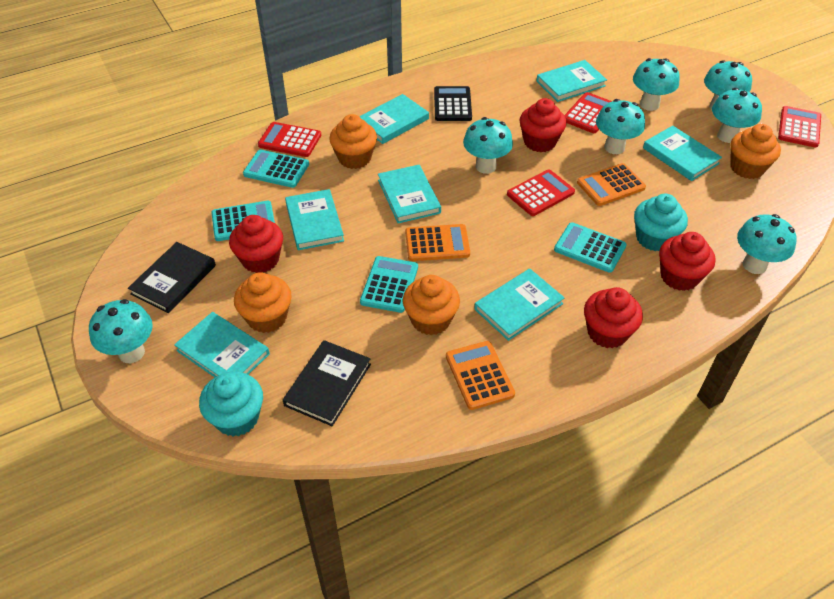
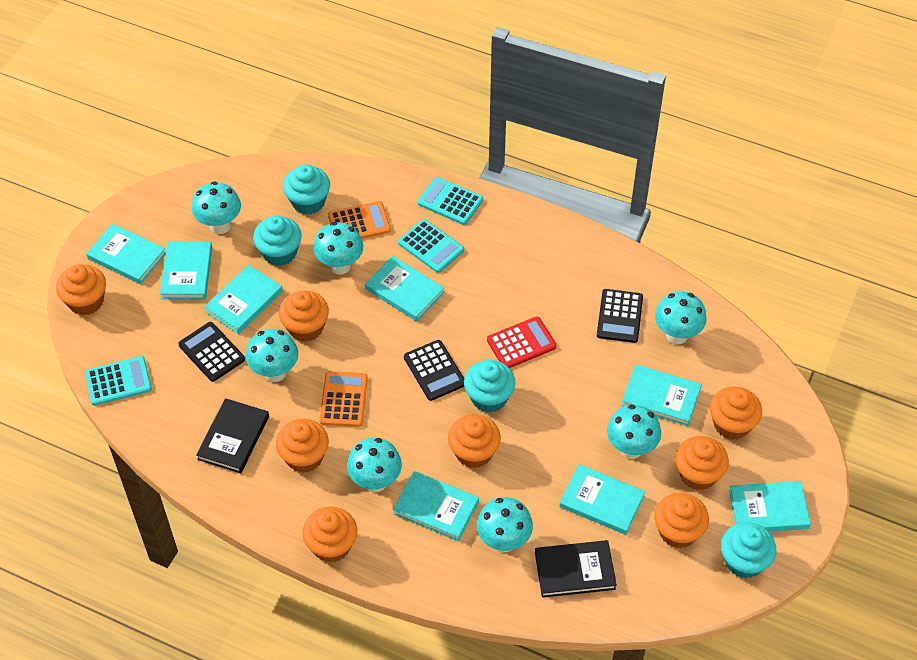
black calculator: [434,86,472,121] = 1 -> [178,322,245,382] [404,340,464,401] [597,289,643,343] = 3
orange calculator: [405,224,470,261] [446,341,515,410] [577,163,646,206] = 3 -> [319,371,368,427] [328,201,391,239] = 2
orange cupcake: [234,272,292,333] [329,114,377,169] [403,275,460,335] [730,124,781,179] = 4 -> [56,264,106,315] [276,419,329,473] [279,290,329,342] [302,507,357,563] [448,414,501,468] [654,493,709,548] [675,436,729,490] [710,387,762,440] = 8
red calculator: [258,122,321,157] [507,169,575,216] [564,92,612,133] [778,106,821,148] = 4 -> [487,317,556,368] = 1
red cupcake: [229,215,283,273] [520,98,566,152] [584,287,643,348] [659,232,715,291] = 4 -> none = 0
turquoise book: [174,312,270,377] [285,189,344,250] [359,94,429,144] [378,165,441,223] [474,268,565,341] [536,60,607,102] [643,126,722,181] = 7 -> [86,224,166,284] [160,241,212,299] [204,265,283,334] [365,256,444,321] [393,471,479,541] [559,464,645,535] [621,364,702,426] [729,481,811,531] = 8
turquoise calculator: [211,201,275,241] [243,149,309,188] [360,256,418,313] [554,222,627,273] = 4 -> [85,356,152,406] [398,219,464,273] [418,177,483,225] = 3
turquoise cupcake: [199,372,263,437] [634,194,688,251] = 2 -> [253,216,302,266] [283,164,330,215] [464,360,516,413] [721,522,776,579] = 4

